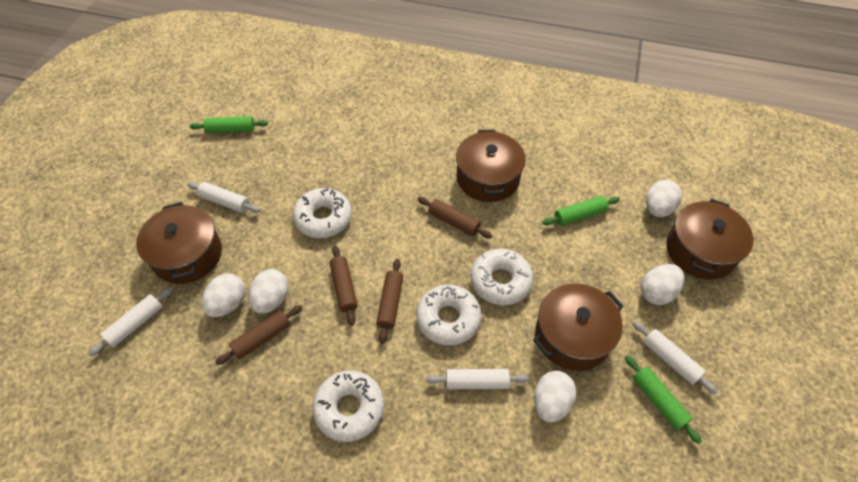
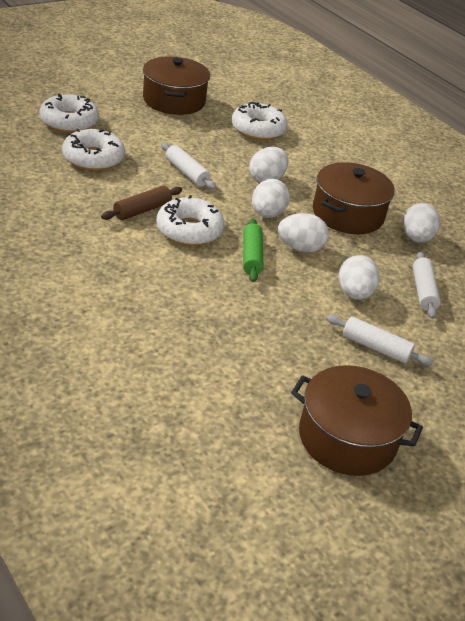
brown pot: [136,202,222,284] [456,129,526,202] [533,283,623,371] [666,199,754,280] = 4 -> [143,56,210,115] [291,365,423,476] [313,162,395,234] = 3
brown rolling pin: [215,305,302,365] [330,246,357,326] [376,259,403,344] [418,197,492,239] = 4 -> [101,186,182,220] = 1
green rolling pin: [190,116,268,133] [542,196,620,226] [625,355,702,444] = 3 -> [243,218,263,282] = 1
white rolling pin: [88,287,173,356] [187,182,260,213] [426,369,529,389] [632,321,718,394] = 4 -> [161,143,216,190] [326,315,433,366] [413,252,441,319] = 3

